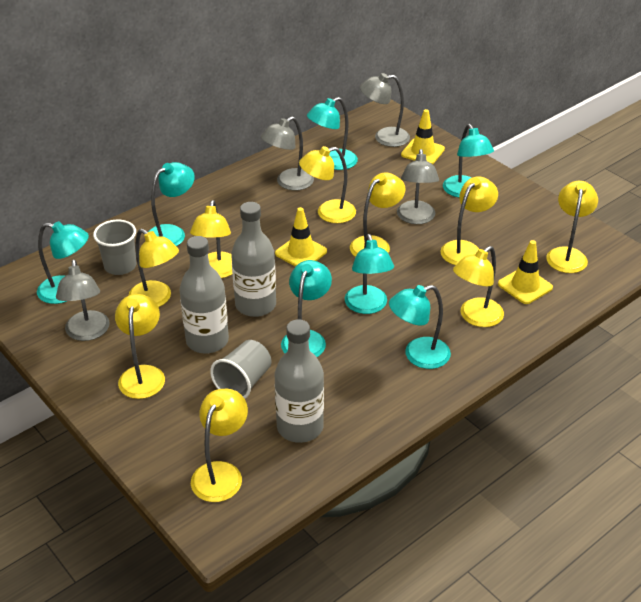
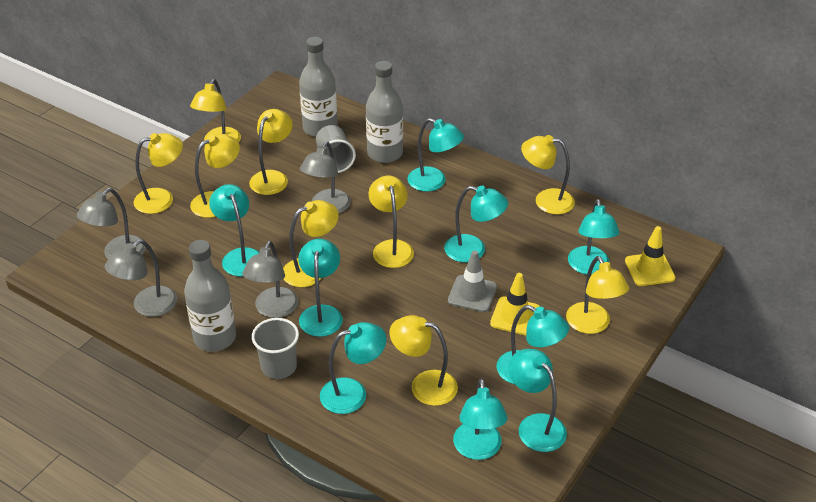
grey traffic cone: none = 0 -> [448,250,497,312] = 1
turquoise lamp: [37,221,89,304] [148,162,195,246] [281,260,332,357] [307,97,358,170] [345,234,394,314] [389,285,451,369] [443,124,494,197] = 7 -> [209,184,259,276] [298,239,343,337] [320,322,387,414] [407,118,464,192] [444,186,508,263] [453,378,507,460] [496,305,569,384] [509,349,567,452] [568,199,620,275] = 9
yellow traffic cone: [275,207,327,267] [401,109,445,164] [498,240,553,304] = 3 -> [490,273,540,336] [625,226,675,286] = 2

